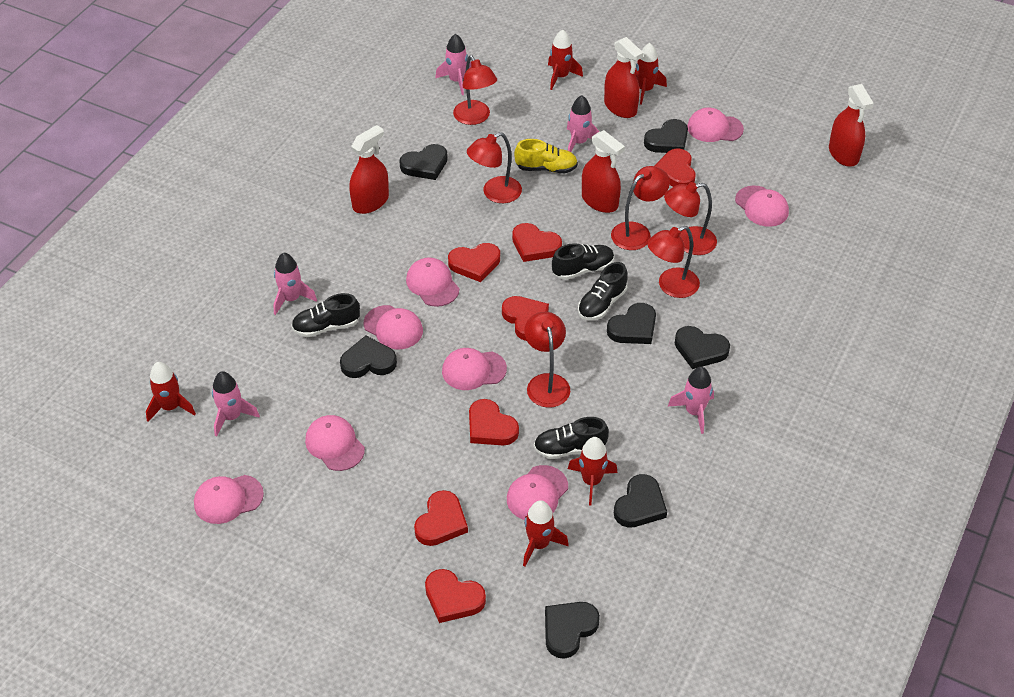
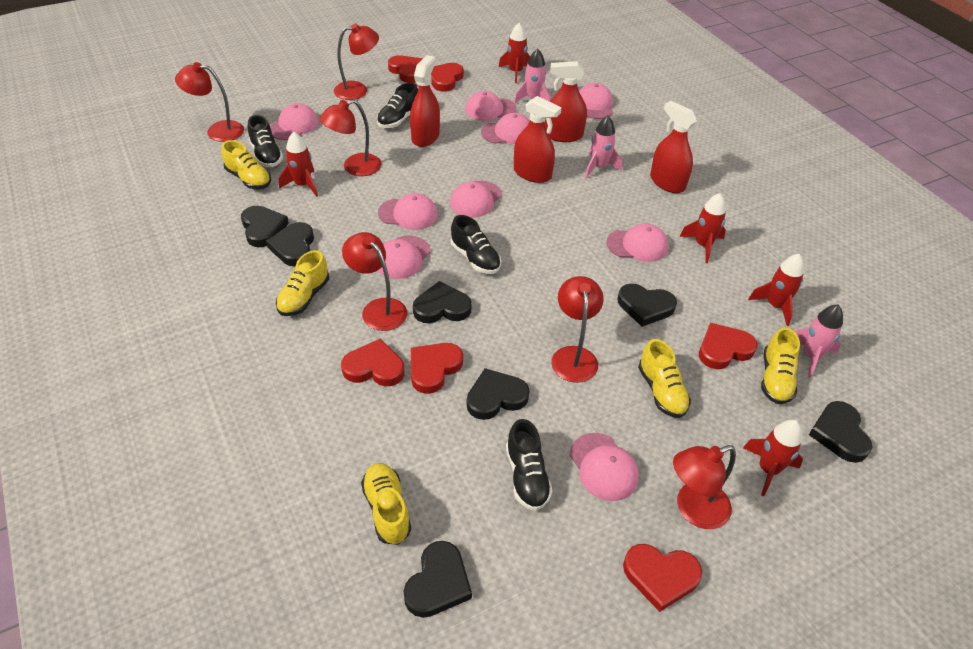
pink cap: [194,475,264,524] [305,415,365,471] [364,305,423,349] [406,257,459,307] [442,348,507,390] [507,465,568,520] [687,107,744,142] [735,185,789,227] = 8 -> [270,103,319,140] [378,193,438,230] [378,235,430,279] [450,181,502,217] [465,91,516,121] [481,113,530,144] [570,433,639,501] [579,83,613,119] [607,224,668,262] = 9
pink rocket: [212,371,260,437] [273,253,317,315] [435,34,471,95] [567,95,600,152] [668,367,714,434] = 5 -> [514,49,551,103] [585,116,622,178] [794,305,843,378] = 3
red heart: [414,490,468,546] [425,569,486,623] [448,243,500,282] [469,399,519,445] [502,296,549,341] [512,223,562,262] [655,148,696,187] = 7 -> [341,338,405,386] [388,55,423,83] [411,343,463,394] [431,63,464,92] [623,544,702,612] [699,323,758,369] = 6
yellow shoe: [514,139,578,173] = 1 -> [221,140,271,189] [276,250,329,316] [361,463,411,545] [638,339,691,418] [761,328,800,404] = 5

